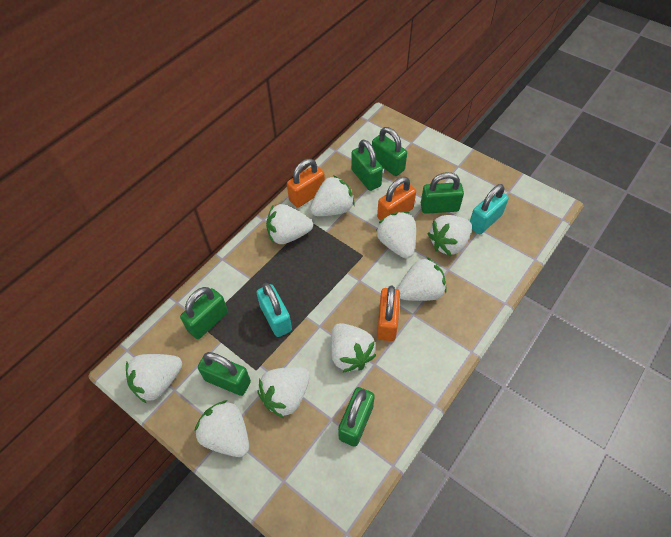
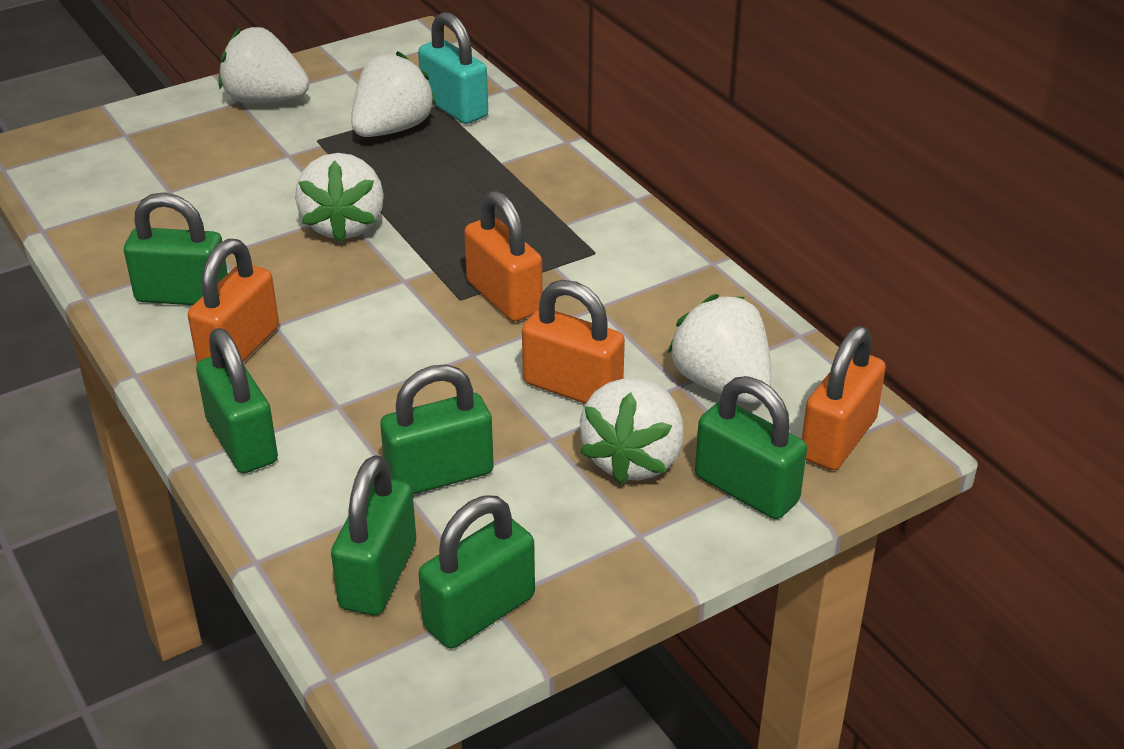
orange padlock: [287,159,325,208] [377,177,416,221] [377,285,400,341] = 3 -> [188,239,279,363] [464,191,543,322] [522,280,625,404] [802,326,886,470] = 4
turquoise padlock: [256,283,292,337] [470,184,509,234] = 2 -> [418,12,488,124] = 1
white strawberry: [126,354,182,403] [195,400,249,457] [258,367,310,418] [266,204,313,244] [310,175,355,216] [331,323,376,373] [376,212,416,259] [397,257,447,301] [428,215,472,256] = 9 -> [218,27,309,103] [295,153,384,243] [351,51,436,137] [580,378,684,485] [668,294,771,403] = 5

